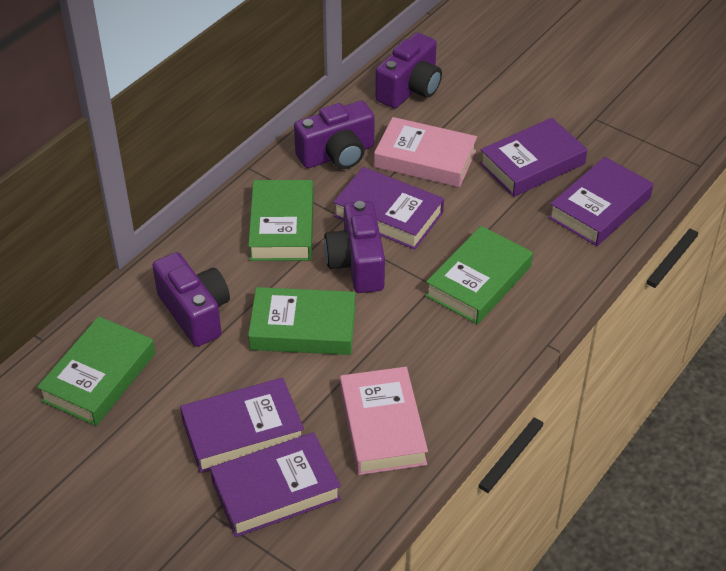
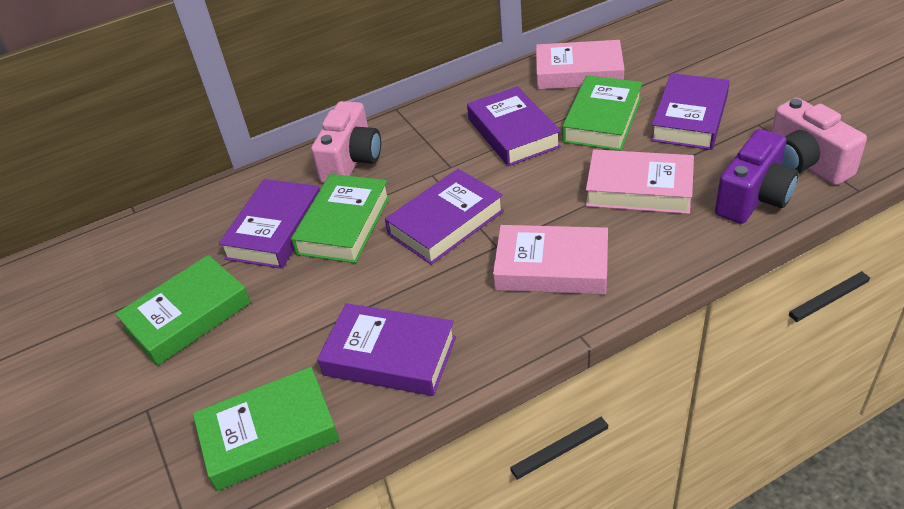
pink book: [340,367,428,475] [374,117,477,187] = 2 -> [493,225,608,294] [536,40,624,89] [586,149,694,214] = 3
pink camera: none = 0 -> [311,101,381,183] [771,98,867,185] = 2
purple camera: [152,252,230,347] [294,101,374,169] [324,201,385,293] [375,33,442,109] = 4 -> [715,129,799,224] = 1

